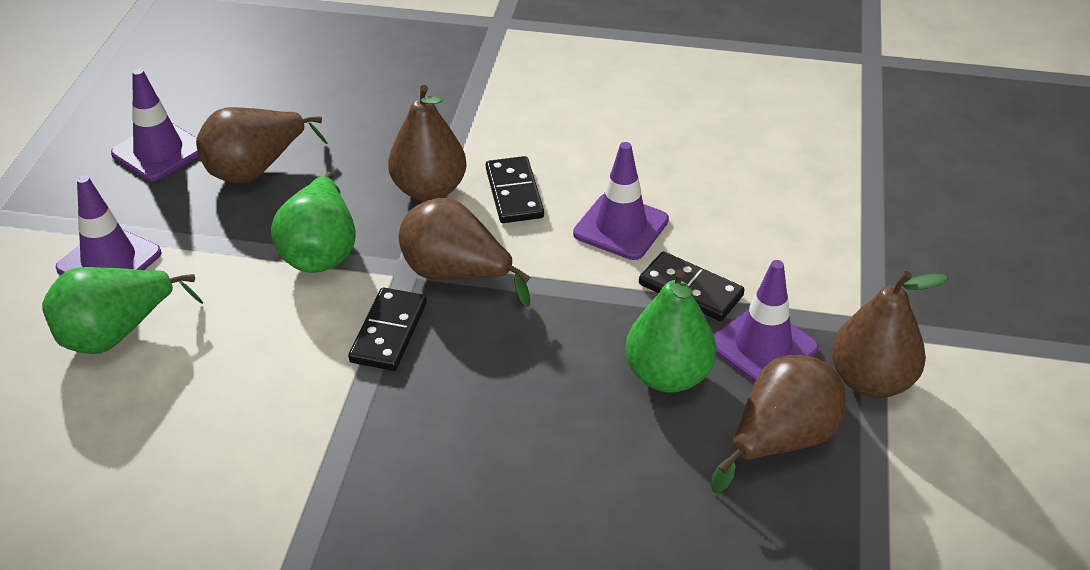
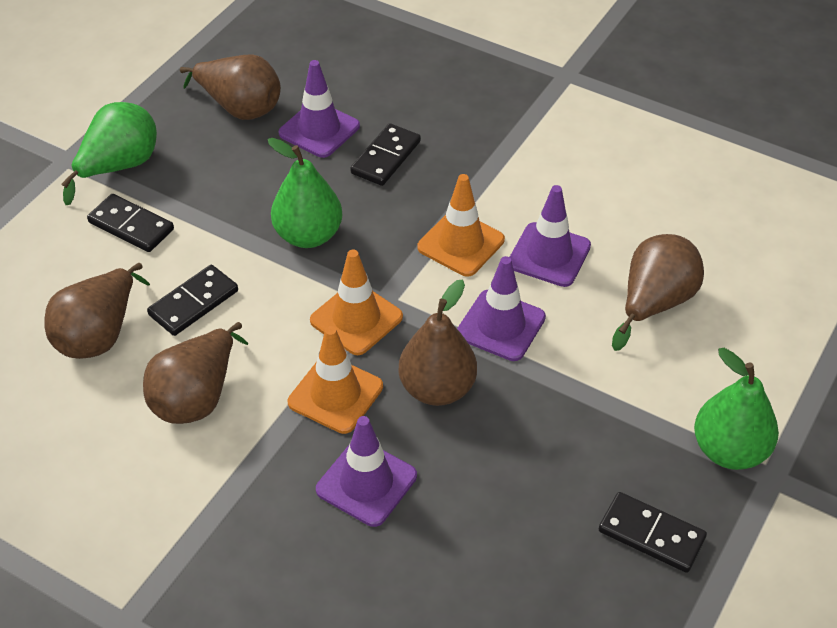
black domino: [348,288,427,371] [486,156,544,223] [639,251,745,321] = 3 -> [87,194,174,252] [147,265,238,336] [350,123,421,186] [599,492,707,573] = 4
orange traffic cone: none = 0 -> [288,326,383,434] [310,249,403,355] [417,174,505,277] = 3

